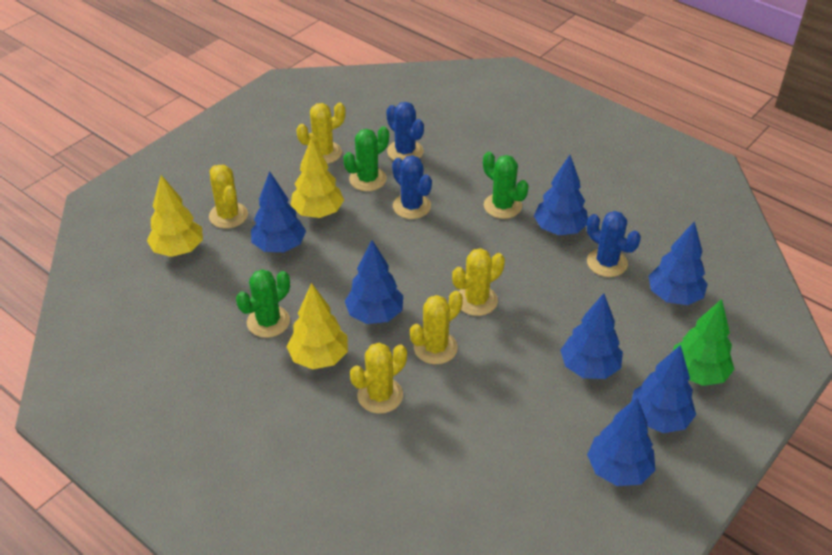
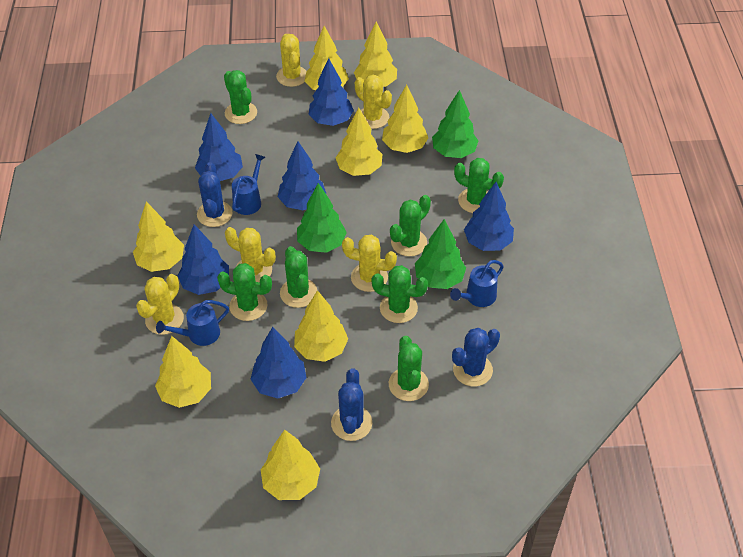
blue tree: [251,171,306,252] [345,240,403,324] [534,155,588,235] [560,293,623,379] [587,398,655,486] [631,345,696,433] [649,221,708,305] = 7 -> [177,224,229,295] [195,113,243,181] [251,327,307,398] [278,141,326,210] [308,58,354,126] [464,182,514,251] = 6
blue watering can: none = 0 -> [156,300,229,346] [232,154,265,215] [450,260,504,307] = 3
green cactus: [236,269,290,338] [343,126,389,191] [483,152,529,219] = 3 -> [217,263,272,321] [224,70,257,124] [280,246,317,308] [372,265,428,323] [389,336,429,401] [390,195,431,256] [454,158,504,213] = 7
green tree: [673,299,734,386] = 1 -> [297,183,347,253] [415,219,466,289] [432,90,478,158] = 3
yellow tree: [147,175,203,257] [287,283,348,370] [291,138,344,218] = 3 -> [133,202,184,272] [155,336,211,408] [261,430,320,500] [294,290,348,362] [305,26,349,90] [336,107,382,176] [354,22,397,87] [382,85,428,153] = 8

